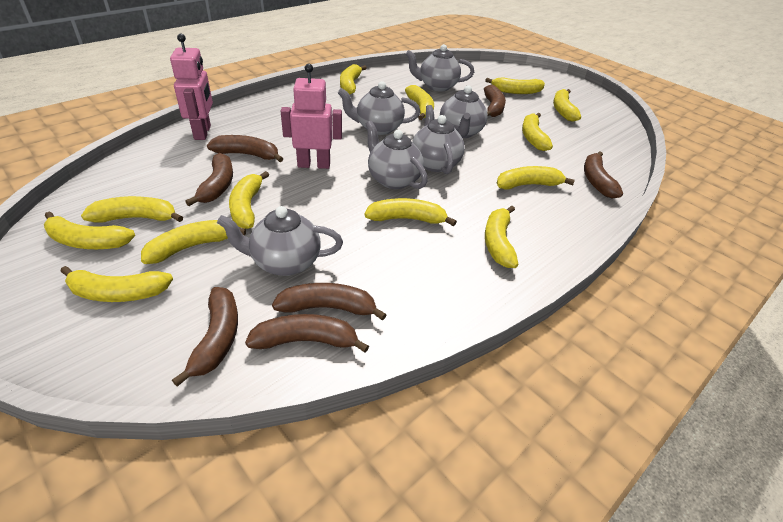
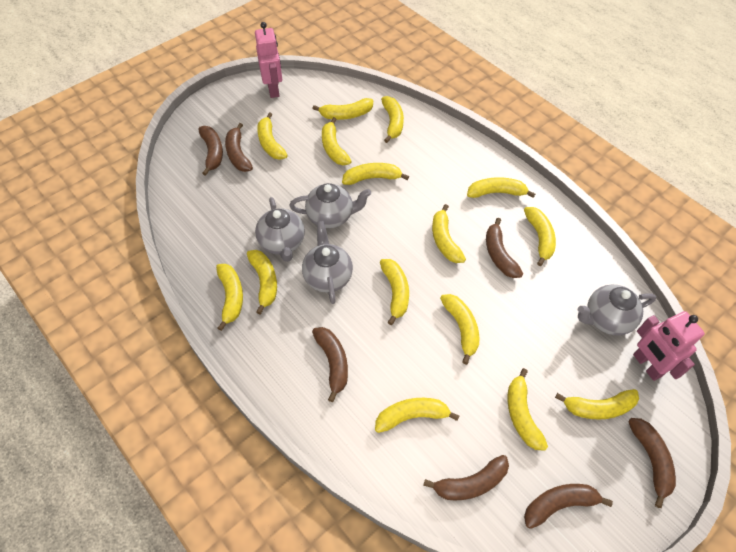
grey teapot: [217,206,343,276] [338,81,420,135] [366,121,428,189] [406,44,474,92] [412,105,465,174] [440,85,488,138] = 6 -> [255,197,305,262] [290,183,371,228] [302,221,353,304] [578,285,656,336] = 4
yellow banana: [44,212,135,249] [60,266,173,302] [81,196,183,222] [141,220,246,264] [229,171,269,229] [340,64,367,94] [365,198,457,226] [405,85,434,120] [485,77,545,94] [485,205,518,268] [497,166,575,190] [522,113,553,151] [553,89,581,122] = 13 -> [216,264,243,331] [247,250,277,314] [257,112,288,160] [312,98,373,120] [322,117,352,165] [342,163,409,185] [375,398,459,433] [380,259,409,325] [381,96,404,143] [432,204,466,263] [440,294,479,365] [467,177,535,198] [508,368,548,451] [524,207,556,266] [555,389,639,420] = 15

